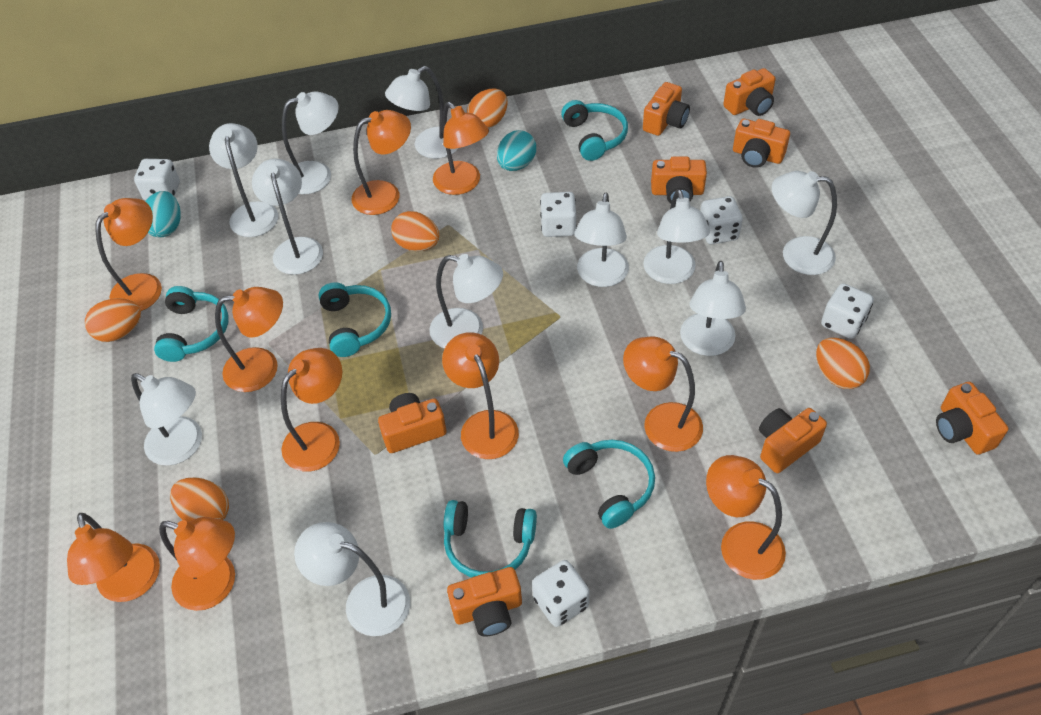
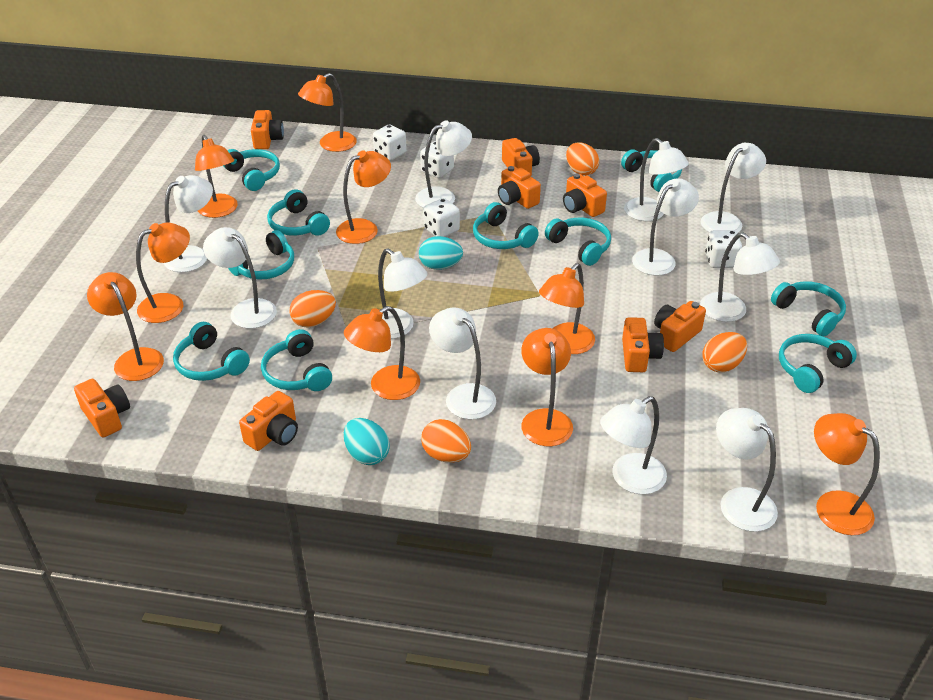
orange egg: [85,298,141,342] [170,478,229,522] [391,211,439,251] [467,88,508,128] [816,338,870,389] = 5 -> [289,290,336,328] [421,419,471,462] [566,142,599,176] [702,332,747,372] = 4
orange lamp: [67,513,160,602] [95,198,162,311] [159,517,235,611] [215,287,283,392] [281,348,342,472] [352,110,411,215] [433,102,489,195] [442,332,519,459] [623,336,703,452] [706,455,786,580] = 10 -> [87,272,164,381] [136,223,190,323] [195,135,238,218] [298,73,357,152] [336,150,391,244] [344,306,420,400] [521,328,573,446] [539,263,595,354] [814,413,880,535] = 9
turquoise headphones: [154,286,228,362] [319,282,391,357] [444,500,537,577] [561,100,628,161] [563,440,655,529] = 5 -> [173,322,250,381] [223,149,280,191] [228,230,294,280] [261,329,332,391] [267,189,330,236] [473,202,539,249] [545,218,611,266] [621,149,682,192] [771,281,846,336] [779,334,857,393] = 10
white dice: [134,159,180,200] [532,560,590,627] [540,192,577,237] [700,196,743,244] [821,283,874,339] = 5 -> [373,125,407,161] [420,141,454,178] [423,198,460,237] [705,230,742,268] = 4

